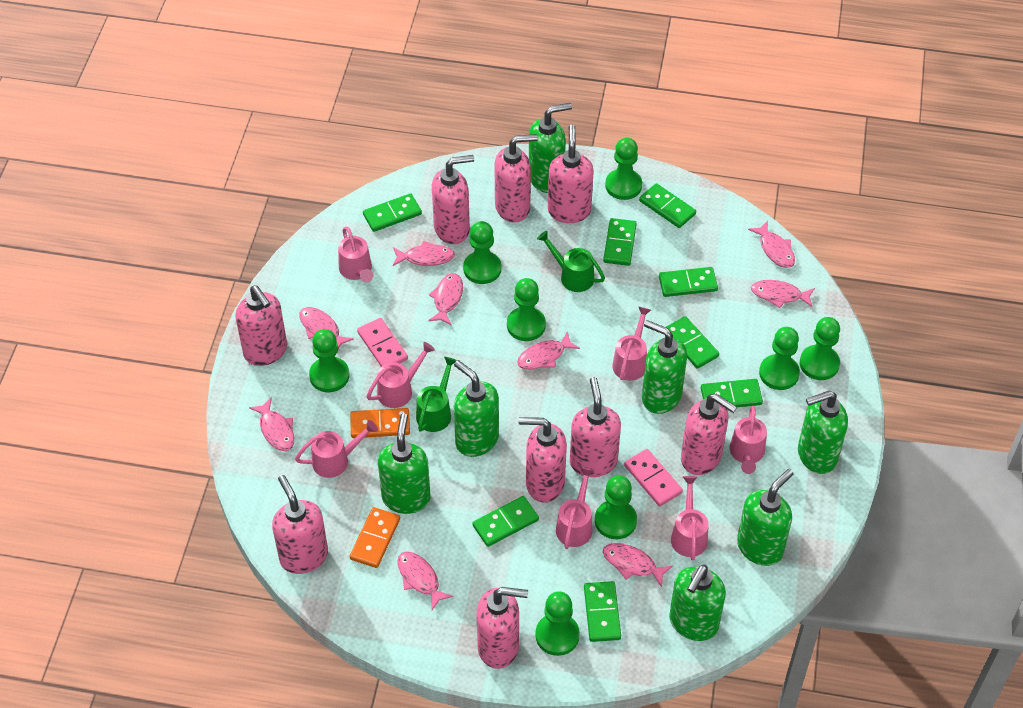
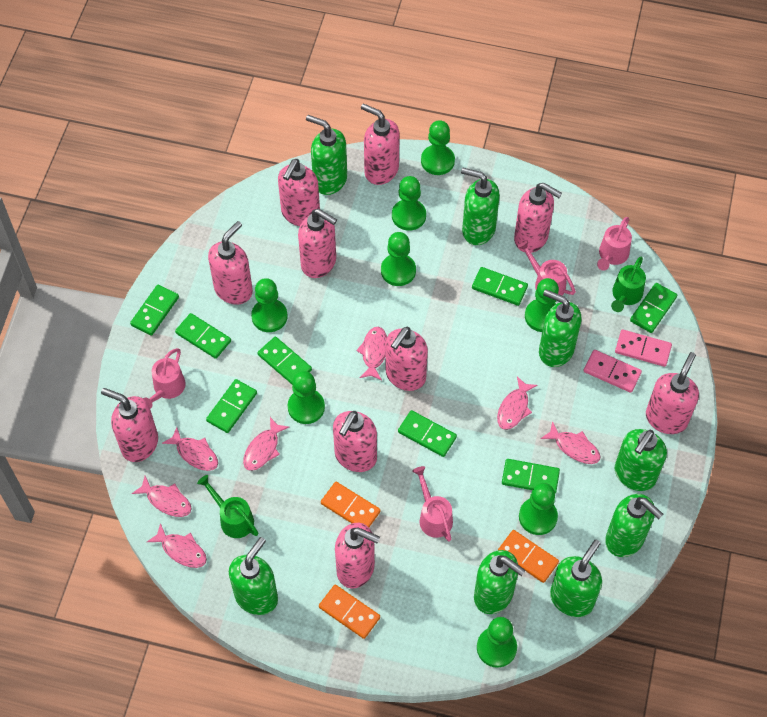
green soap dispenser: [378,413,431,514] [454,360,499,457] [529,103,572,193] [642,320,687,414] [669,564,726,641] [737,469,794,566] [798,391,848,474] = 7 -> [229,537,278,615] [306,115,347,195] [461,168,500,245] [474,550,526,614] [539,289,581,367] [550,540,602,617] [605,494,663,557] [614,429,667,491] = 8
orange domino: [349,507,400,568] [350,408,410,438] = 2 -> [319,585,380,639] [321,482,381,527] [498,530,559,583] = 3
pink fish: [249,397,294,451] [299,307,354,349] [393,241,455,266] [397,551,453,610] [428,273,463,326] [517,331,580,369] [603,543,673,587] [748,221,795,268] [751,280,815,308] = 9 -> [132,476,192,517] [147,523,207,568] [162,427,218,471] [243,417,289,471] [356,327,387,380] [497,377,538,430] [541,421,601,464] = 7
pink soap dispenser: [235,286,287,366] [272,475,328,574] [432,155,474,244] [476,587,528,669] [494,134,538,223] [519,417,567,503] [548,125,594,223] [570,377,621,477] [681,394,737,475] = 9 -> [101,388,158,462] [208,221,253,305] [278,159,320,226] [298,209,337,278] [333,411,377,472] [335,523,380,588] [361,103,400,185] [386,327,428,391] [514,183,562,253] [646,352,699,434] = 10
pink watering can: [295,420,378,478] [338,227,373,283] [367,342,435,408] [556,467,595,549] [612,307,651,381] [671,476,709,561] [729,406,767,474] = 7 -> [143,348,186,409] [413,466,453,542] [517,240,576,296] [597,217,632,271] = 4

